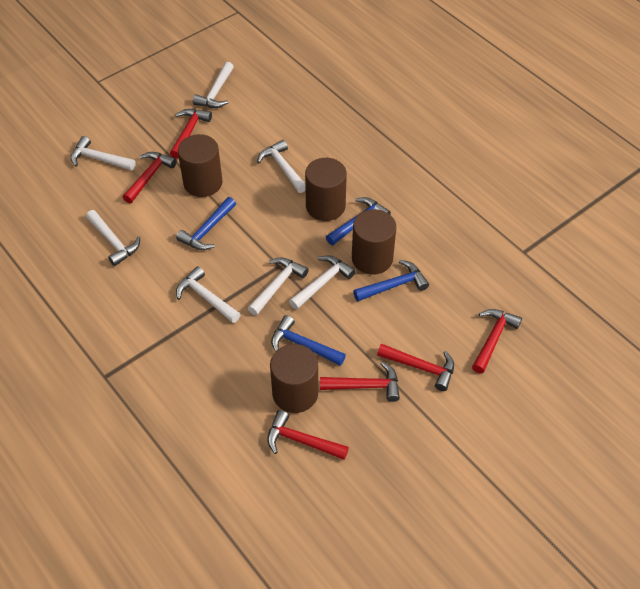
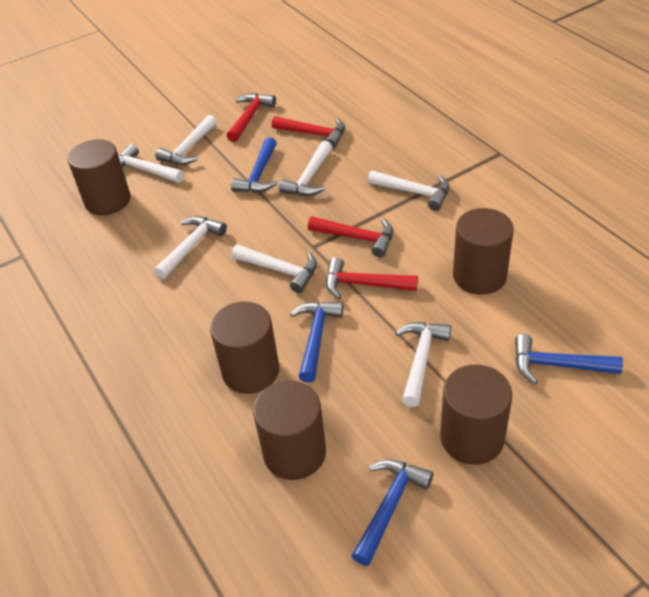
brown cylinder: [178,134,223,197] [270,344,318,413] [305,158,347,221] [352,209,396,275] = 4 -> [68,139,131,215] [210,302,279,394] [253,380,326,480] [440,364,512,465] [453,208,514,295] = 5
red hammer: [123,152,177,203] [170,109,212,159] [267,410,349,460] [320,362,400,402] [377,344,454,391] [472,309,522,374] = 6 -> [227,93,276,142] [272,116,345,149] [308,216,393,257] [326,257,418,299] = 4

